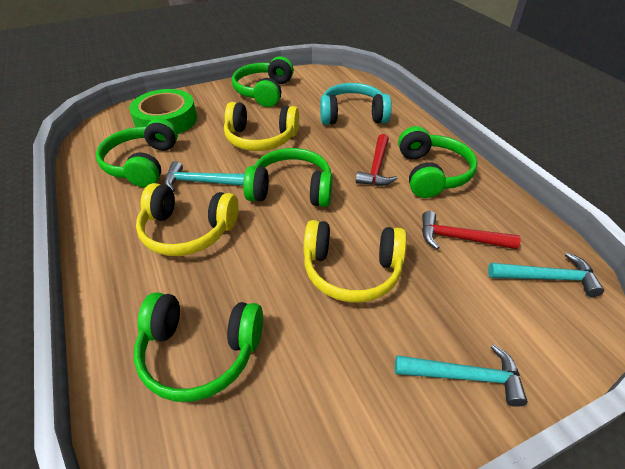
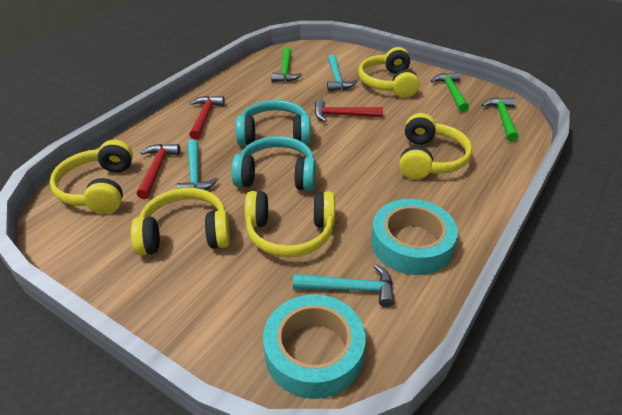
green hammer: none = 0 -> [271,48,302,82] [431,72,469,112] [482,97,519,142] = 3
green headphones: [96,118,178,187] [134,292,263,402] [232,56,294,107] [243,148,333,207] [398,126,478,198] = 5 -> none = 0
green tape: [129,89,197,134] = 1 -> none = 0
red hammer: [356,134,398,186] [422,211,521,249] = 2 -> [137,144,181,199] [189,96,225,140] [314,99,383,122] = 3
turquoise headphones: [320,83,392,125] = 1 -> [232,136,316,191] [236,100,311,146] = 2
turquoise tape: none = 0 -> [263,294,366,399] [371,199,458,275] = 2
yellow headphones: [136,183,239,256] [224,102,299,151] [304,220,407,302] = 3 -> [50,140,133,214] [131,188,230,255] [245,191,335,258] [358,47,420,98] [399,113,472,179] = 5

